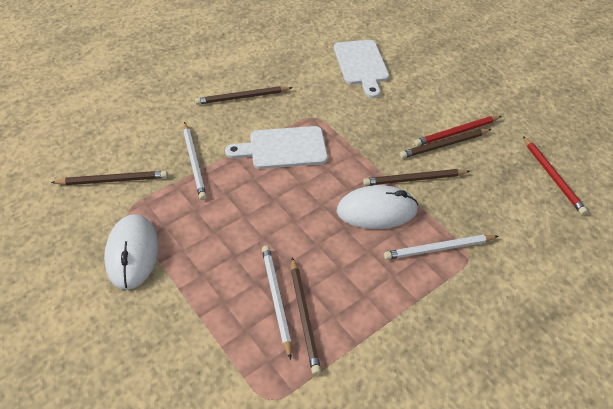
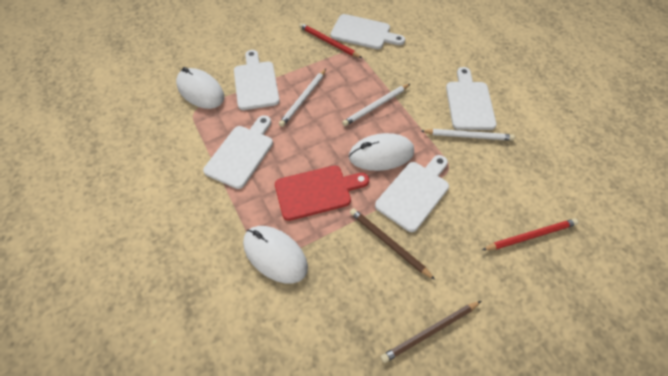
brown pencil: [51,171,167,185] [195,86,293,105] [291,257,321,375] [363,169,470,186] [400,129,492,158] = 5 -> [350,208,435,280] [381,301,481,363] = 2
red cutting board: none = 0 -> [275,166,369,221] = 1
white cutting board: [225,126,328,169] [334,40,389,98] = 2 -> [203,115,273,189] [234,50,280,110] [331,14,405,49] [375,155,449,232] [446,67,497,130] = 5
white mouse: [104,214,159,290] [337,185,418,229] = 2 -> [176,67,224,109] [243,226,308,284] [349,133,414,171] = 3

